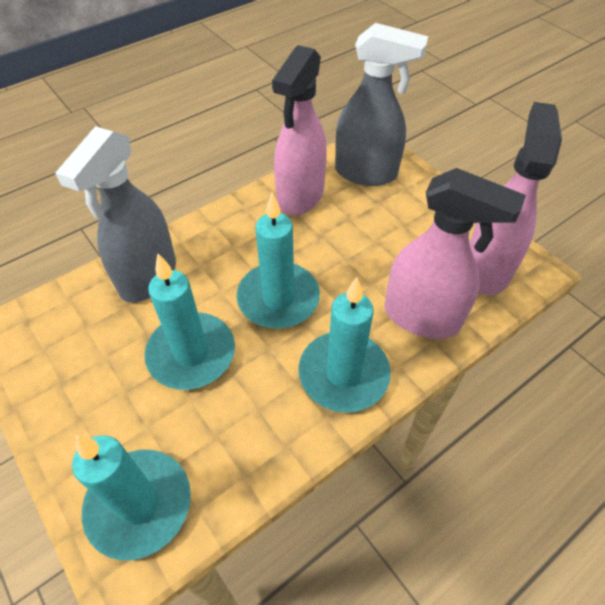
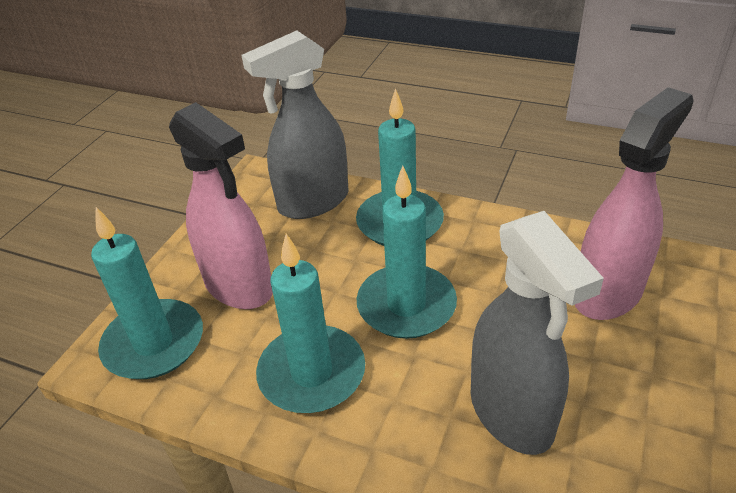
pink spray bottle: [272,45,327,216] [384,168,526,339] [469,102,562,295] = 3 -> [169,102,273,309] [575,87,694,320] = 2

